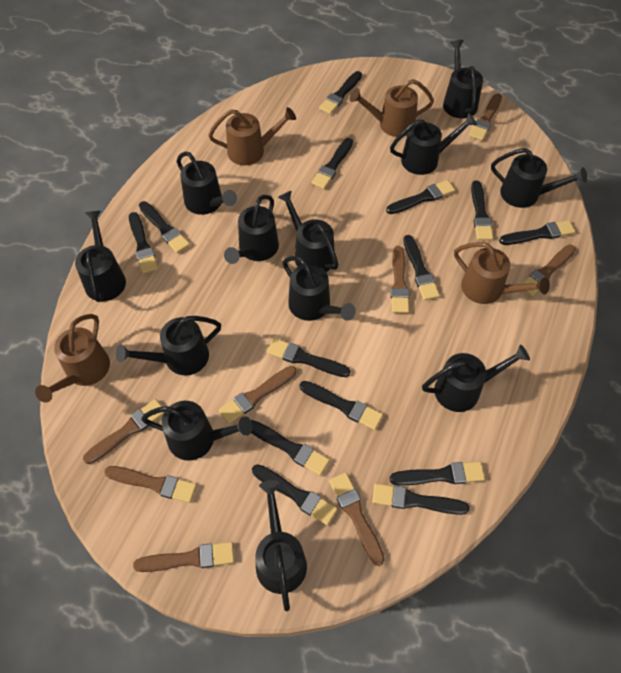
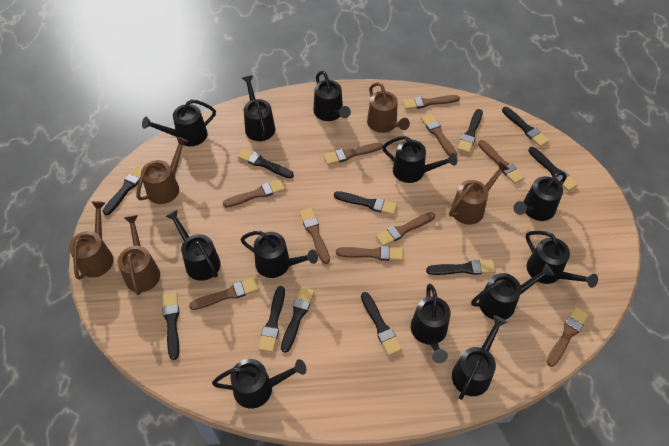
black brush: [129,212,158,274] [139,201,190,253] [251,420,330,476] [252,464,338,525] [267,338,350,377] [299,381,383,430] [311,138,353,189] [319,71,362,114] [372,484,469,515] [386,180,455,214] [390,462,485,485] [403,235,440,301] [471,181,493,240] [499,220,576,245] = 14 -> [103,166,142,215] [162,292,179,360] [237,148,294,178] [258,286,285,352] [281,287,315,353] [334,191,397,215] [361,292,402,356] [426,260,496,275] [458,109,483,153] [502,107,549,147] [528,147,578,191] = 11
brown brush: [83,399,164,464] [104,466,197,503] [133,542,234,572] [219,366,297,424] [329,472,385,566] [391,246,409,313] [469,94,502,141] [521,244,576,296] = 8 -> [189,278,259,310] [223,179,285,207] [299,208,330,264] [324,142,383,165] [336,246,403,261] [376,212,435,246] [403,95,460,110] [421,113,457,157] [478,140,525,184] [547,307,589,367] = 10
brown watering can: [35,314,110,403] [208,107,296,165] [350,79,434,137] [454,242,550,304] = 4 -> [69,201,114,280] [118,215,160,295] [136,136,189,204] [367,82,410,133] [449,161,509,225] = 5

